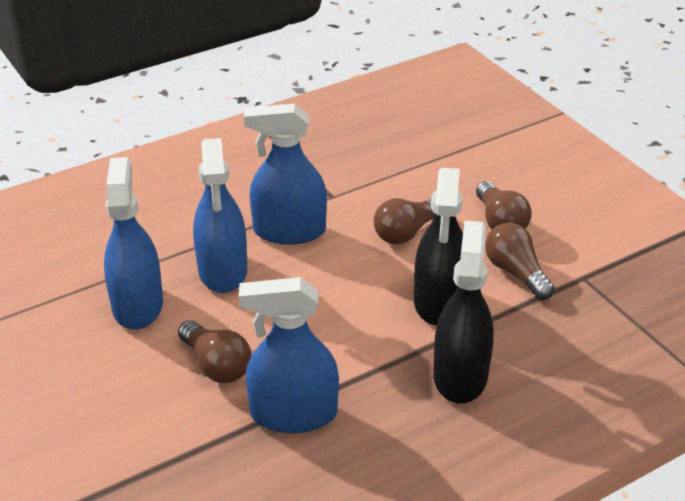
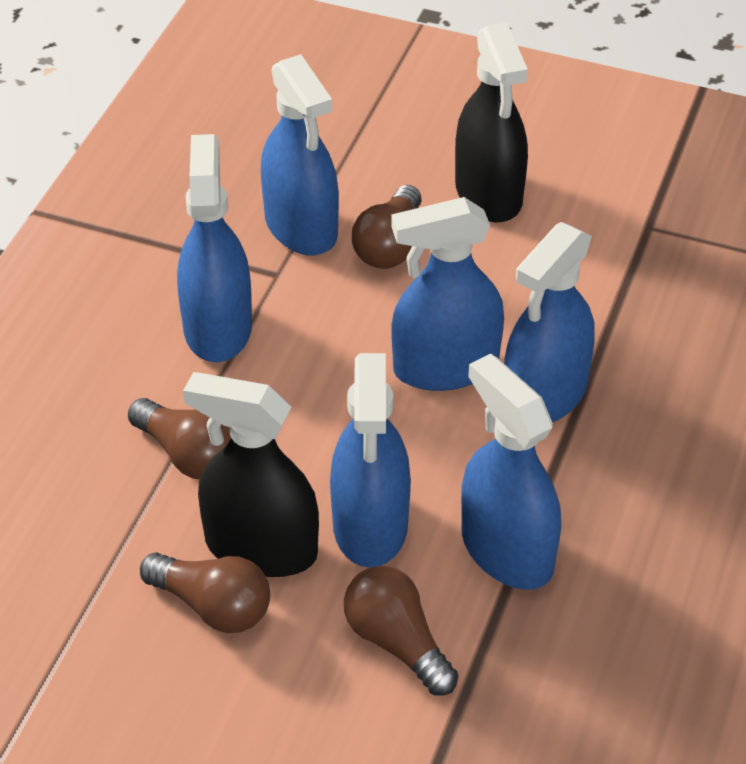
blue spray bottle: [104,157,163,330] [193,138,247,293] [239,277,339,433] [244,104,327,245] = 4 -> [177,134,252,362] [261,54,339,255] [330,353,411,568] [391,197,504,391] [461,354,561,590] [504,222,595,423] = 6

